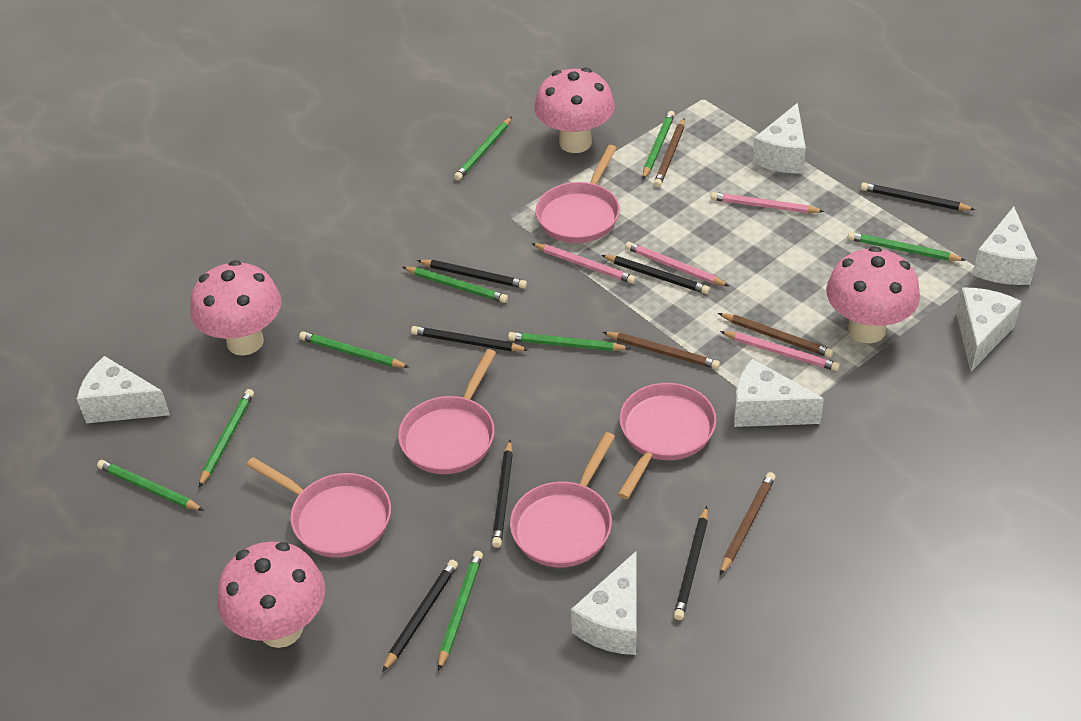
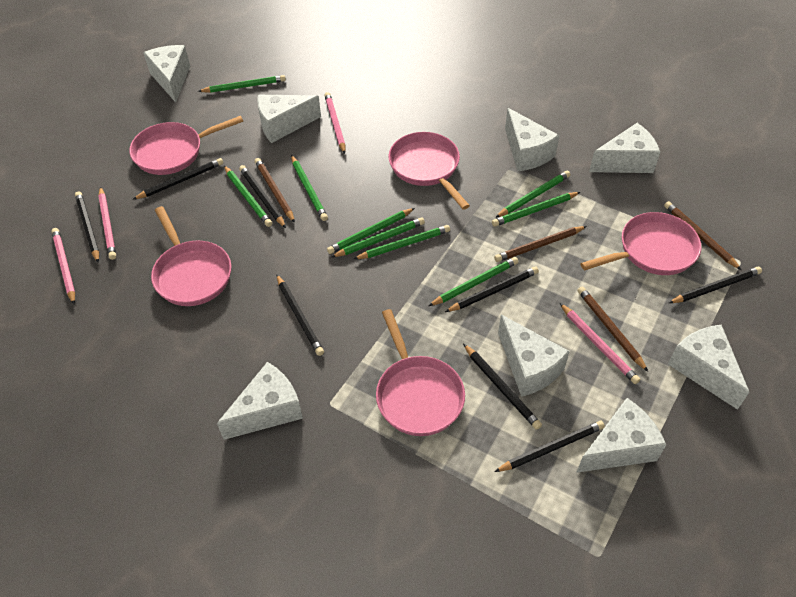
black pencil: [382,560,458,672] [411,326,529,351] [417,260,527,289] [492,440,513,548] [602,255,710,294] [674,506,708,620] [861,182,975,210] = 7 -> [75,192,99,263] [132,158,223,200] [239,165,286,228] [276,274,324,356] [445,267,539,312] [463,343,542,430] [494,421,605,472] [669,267,762,303] = 8
pink mushroom: [190,260,281,356] [217,542,325,648] [534,68,615,153] [826,246,920,343] = 4 -> none = 0
white cheese: [77,356,170,423] [571,551,636,655] [734,359,824,427] [752,103,806,174] [956,287,1021,372] [973,207,1037,285] = 6 -> [143,45,190,102] [217,362,303,440] [257,95,321,143] [498,315,570,397] [505,108,560,171] [576,398,666,473] [589,123,660,173] [668,324,749,410] = 8

